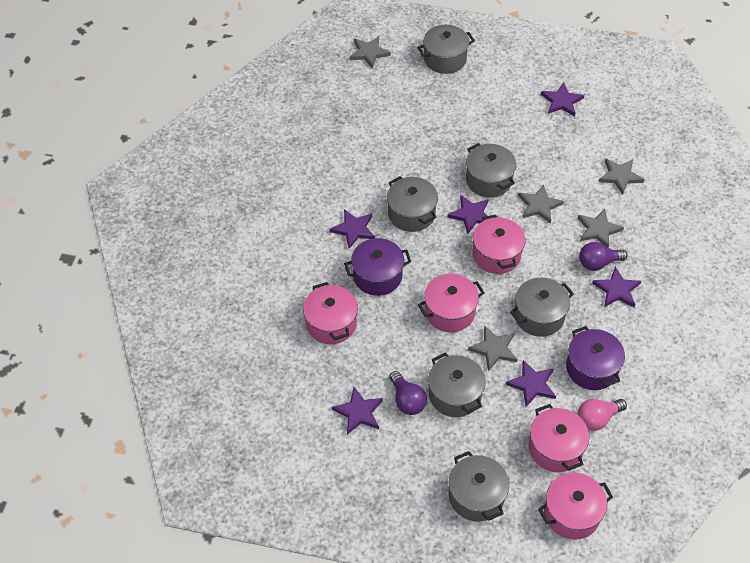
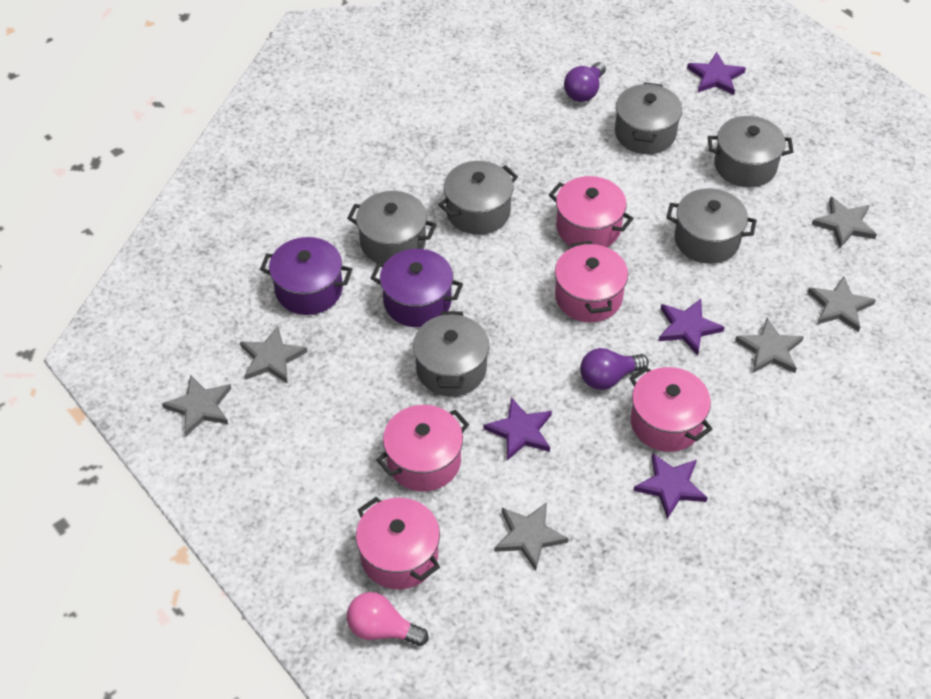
grey star: [349,36,391,69] [468,325,518,371] [518,185,564,224] [578,209,624,248] [598,158,645,195] = 5 -> [162,375,231,436] [240,326,308,384] [494,502,569,571] [735,318,804,373] [807,276,876,332] [812,197,877,248] = 6
purple star: [329,209,375,249] [332,387,383,435] [447,195,489,234] [506,360,556,407] [541,82,584,117] [592,266,641,307] = 6 -> [483,397,552,461] [633,453,707,519] [659,299,724,356] [687,52,746,95] = 4

